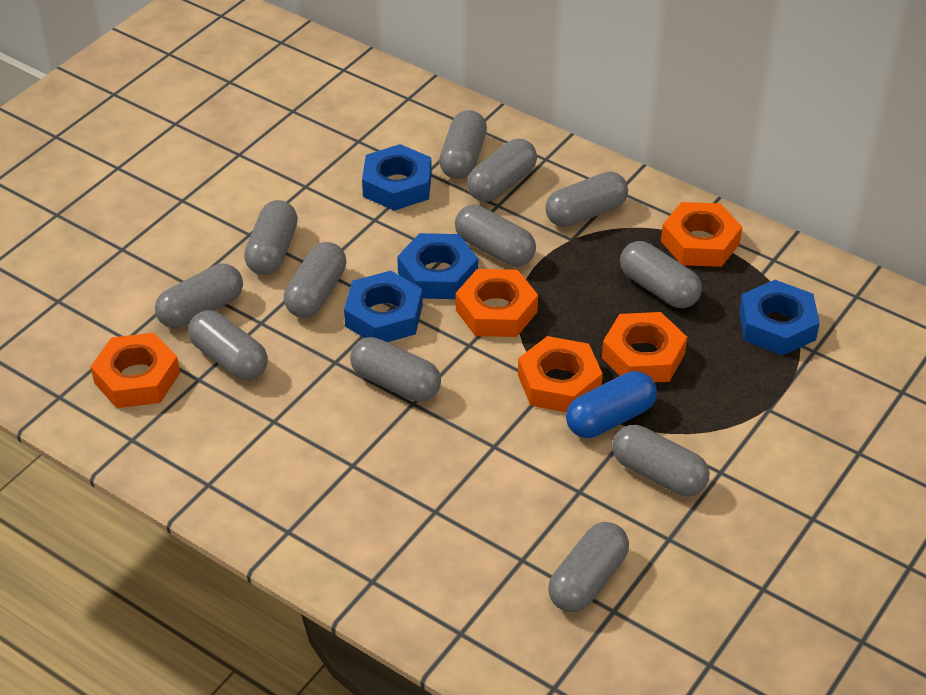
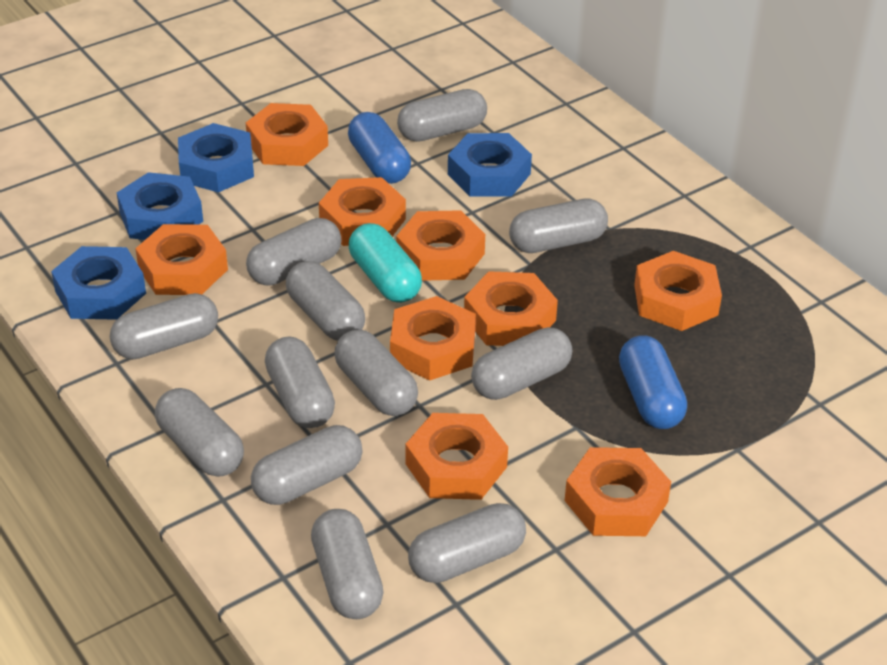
blue capsule: [566,371,657,438] = 1 -> [348,112,411,184] [619,335,687,429] = 2
orange nut: [90,333,180,408] [456,269,538,337] [518,336,603,412] [602,312,687,382] [661,202,742,267] = 5 -> [135,224,228,295] [246,103,328,166] [319,177,406,246] [390,296,476,381] [396,210,485,281] [405,413,508,500] [464,271,558,346] [565,447,671,536] [634,251,722,331] = 9
turquoise capsule: none = 0 -> [349,223,422,303] = 1

